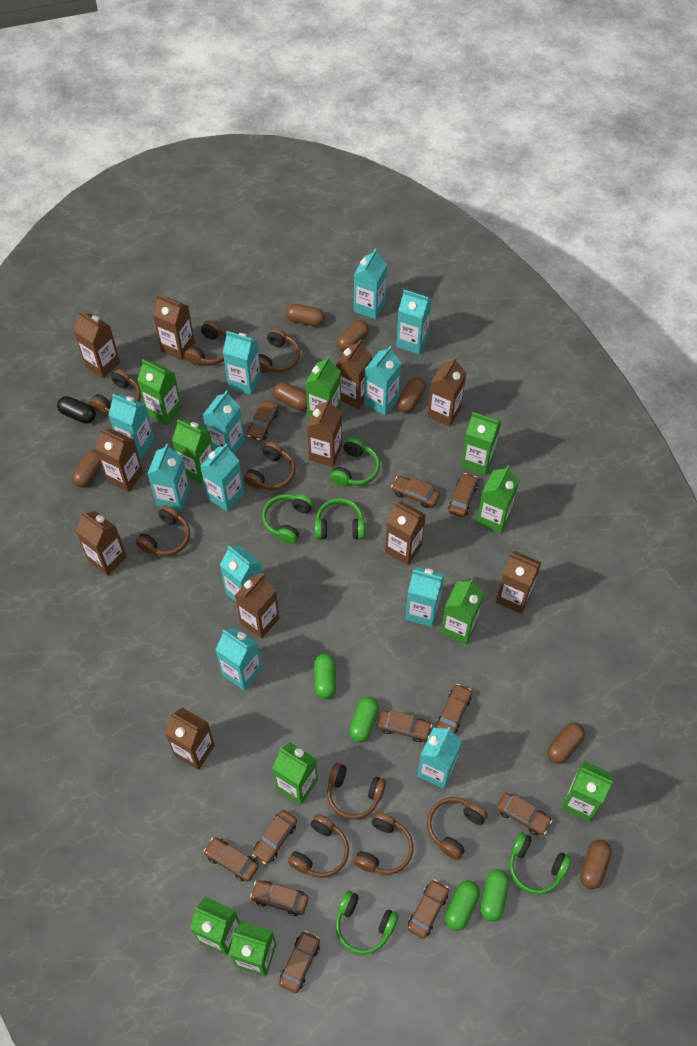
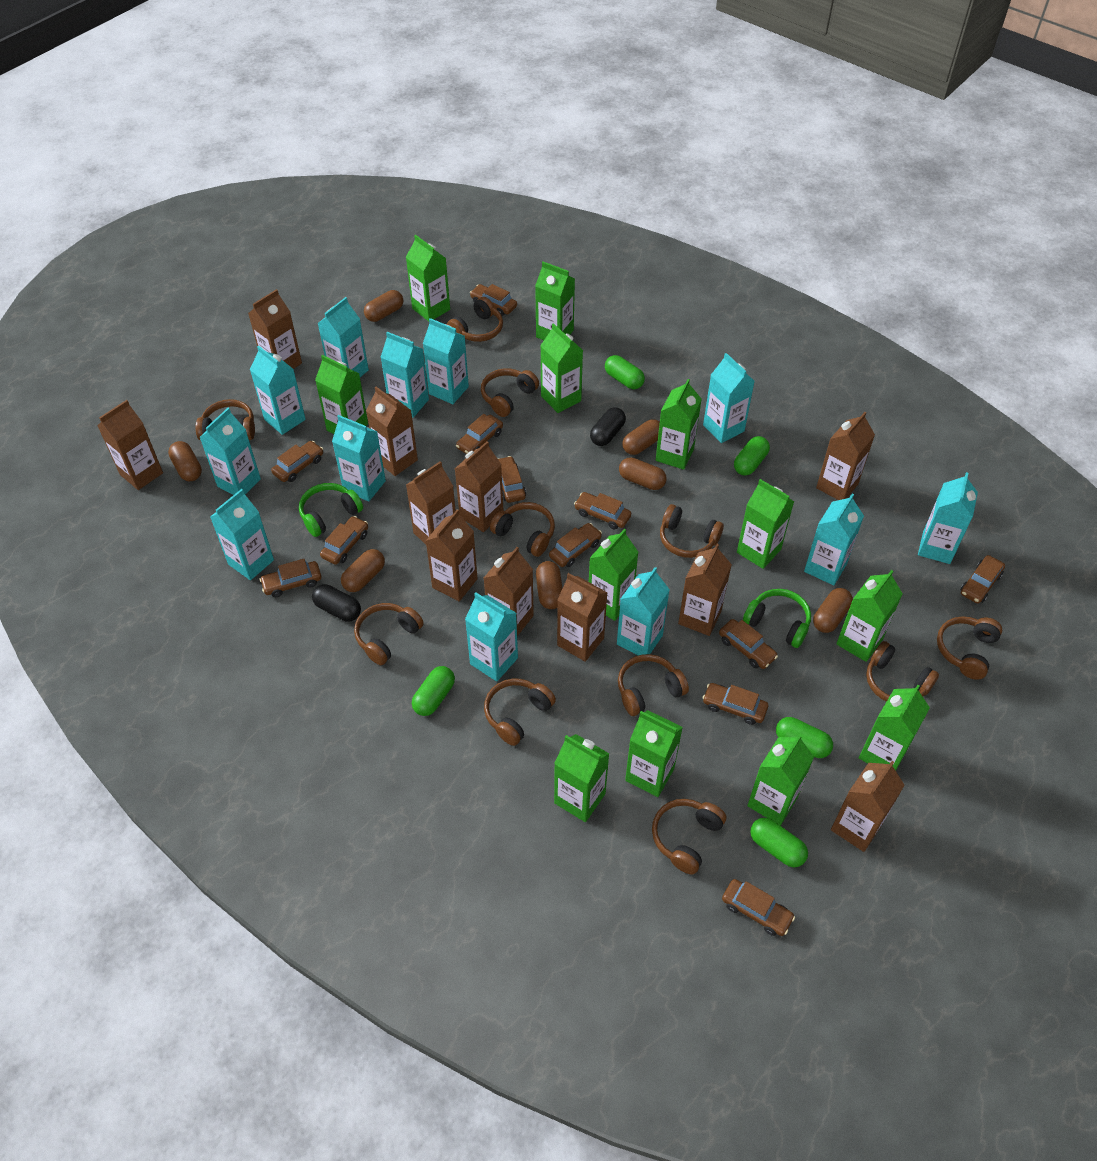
black capsule: [57,396,96,424] = 1 -> [312,584,361,622] [590,407,626,446] = 2
brown car: [204,838,259,882] [247,400,279,441] [250,880,309,916] [252,810,297,864] [279,931,320,993] [378,710,432,742] [391,476,440,508] [407,879,449,939] [437,684,472,734] [448,473,478,517] [496,792,552,835] = 11 -> [260,559,321,597] [271,441,323,482] [320,516,368,565] [456,414,503,454] [470,284,517,316] [497,456,526,503] [549,523,602,567] [574,492,631,530] [703,683,768,725] [719,619,778,669] [722,879,795,936] [960,555,1005,604] = 12
brown headphones: [90,369,141,414] [136,505,190,556] [184,320,226,365] [244,442,296,490] [259,328,300,373] [288,814,349,878] [327,763,386,820] [354,812,413,875] [427,797,488,860] = 9 -> [195,399,255,440] [354,603,424,665] [447,297,503,342] [481,368,539,417] [484,679,556,746] [490,502,555,557] [618,654,689,716] [652,799,726,874] [660,504,724,558] [866,641,939,702] [937,616,1003,680] = 11
green capsule: [314,653,336,699] [349,697,379,742] [445,880,480,931] [480,869,509,922] = 4 -> [412,666,455,716] [605,355,645,389] [734,436,770,476] [750,818,808,867] [776,717,833,758] = 5
green carton: [137,360,182,425] [172,419,213,484] [190,897,240,955] [229,920,276,977] [272,743,318,805] [306,356,341,418] [441,579,484,644] [461,412,501,475] [477,466,519,533] [561,761,614,822] = 10 -> [315,355,368,434] [406,235,450,321] [535,261,575,340] [540,323,583,413] [554,734,609,822] [589,529,638,621] [625,710,683,797] [656,379,702,470] [737,479,794,569] [747,734,814,826] [836,570,903,662] [859,684,930,771] = 12
green headphones: [262,494,313,544] [315,498,364,540] [330,438,380,486] [335,891,399,954] [509,832,571,894] = 5 -> [299,483,363,537] [743,589,811,648] = 2

